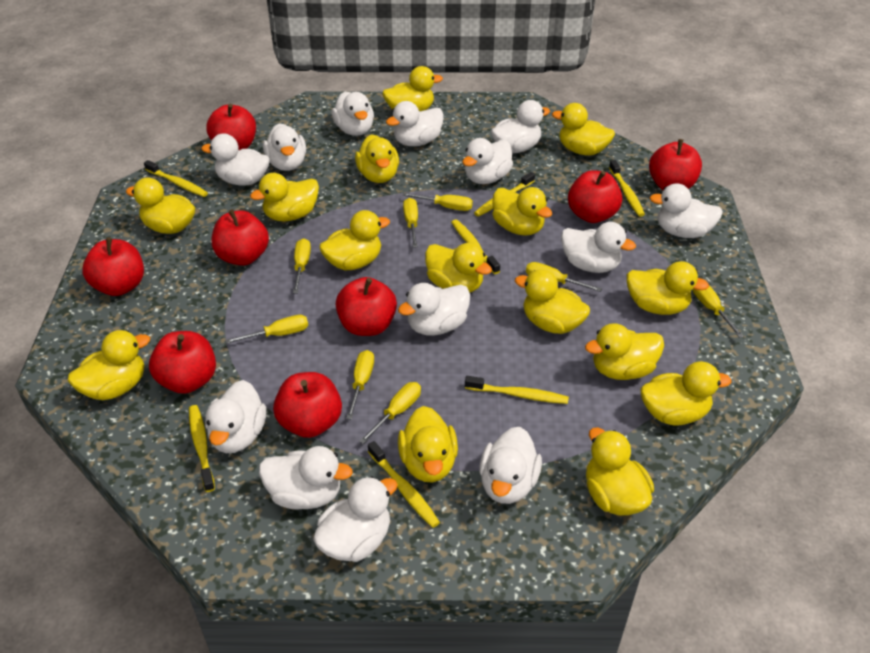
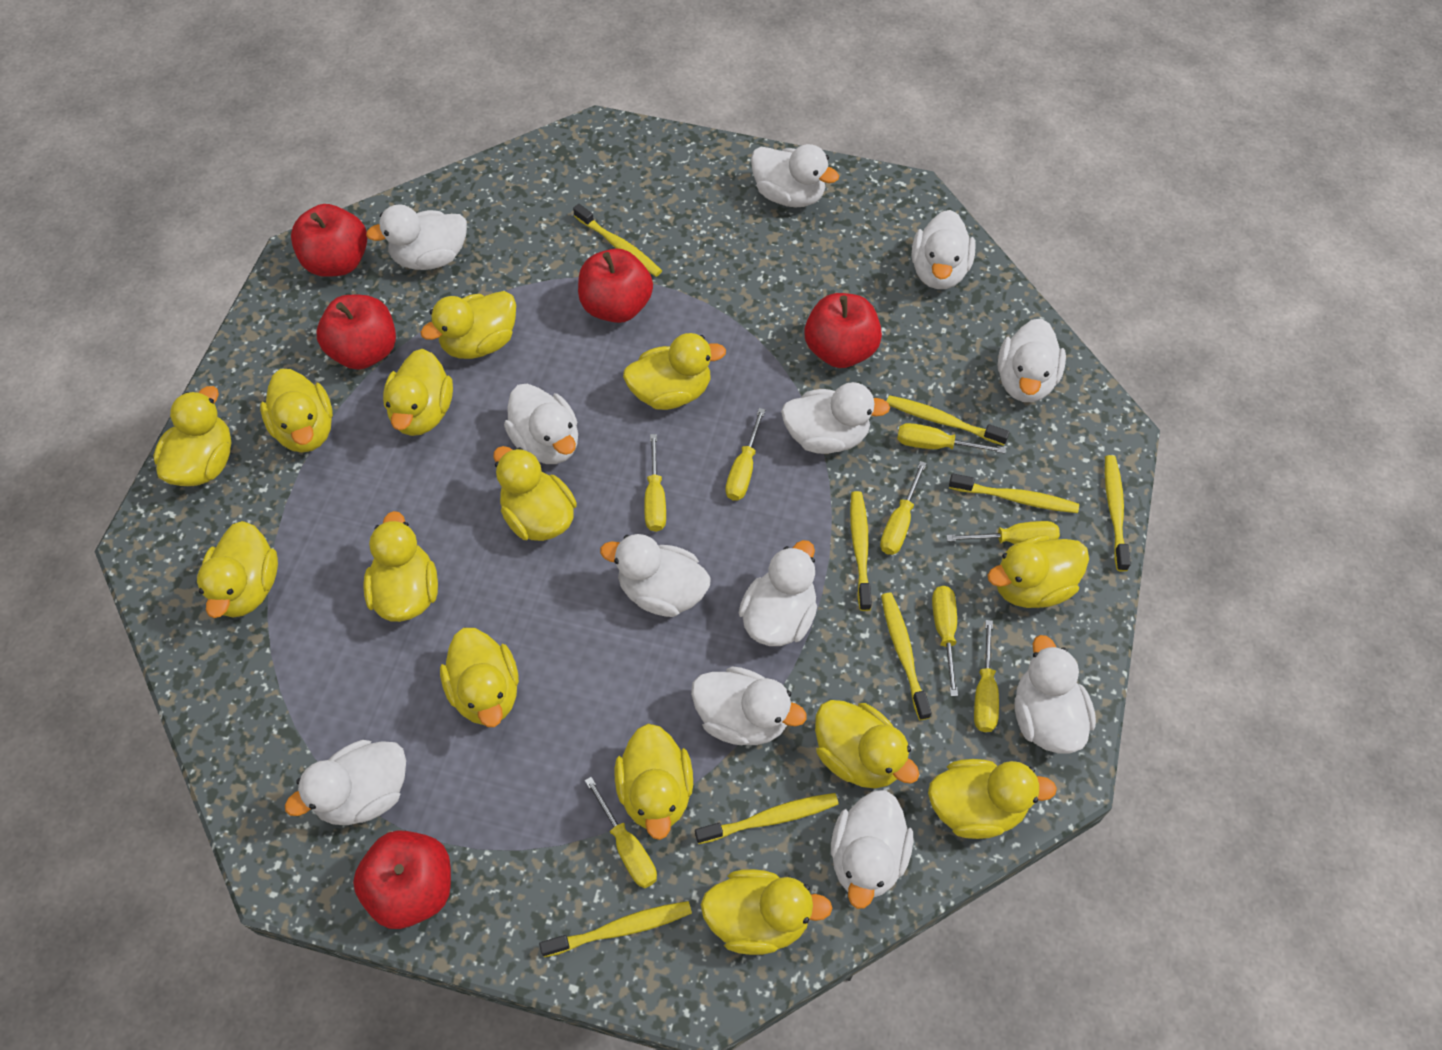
red apple: [82,238,144,296] [149,331,216,394] [206,104,256,150] [211,209,269,266] [273,372,342,438] [336,277,397,336] [568,171,622,223] [649,139,702,190] = 8 -> [291,204,367,277] [317,295,396,370] [353,830,451,929] [578,249,653,323] [804,293,882,368] = 5
white duck: [201,134,270,186] [205,380,266,453] [259,446,353,510] [263,123,306,171] [313,476,398,562] [332,92,374,136] [386,101,444,146] [398,283,470,336] [462,138,513,184] [479,427,542,504] [491,100,550,153] [561,222,636,273] [650,183,723,238] = 13 -> [285,740,406,825] [366,204,467,270] [504,384,578,464] [600,534,711,617] [691,666,807,745] [738,540,817,646] [751,144,839,208] [781,382,890,454] [831,790,913,909] [912,210,976,289] [998,318,1066,402] [1015,635,1096,754] = 12
yellow duck: [68,330,150,400] [126,178,195,234] [250,173,319,221] [319,210,390,270] [355,134,399,183] [383,66,443,111] [398,406,458,483] [425,243,492,293] [492,187,552,236] [515,269,590,334] [552,103,615,156] [585,323,664,380] [586,428,654,516] [627,261,709,315] [641,361,732,425] = 15 -> [153,386,231,486] [197,521,278,618] [260,369,333,453] [363,511,438,622] [383,349,453,436] [420,291,516,359] [440,628,519,727] [493,446,577,541] [614,724,693,840] [623,333,726,410] [701,869,833,955] [815,700,920,789] [928,759,1057,839] [988,535,1089,608] = 14
yellow toothbrush: [144,160,208,197] [189,405,215,492] [368,441,440,528] [451,219,500,274] [465,376,569,404] [474,172,535,217] [609,160,645,217] = 7 -> [539,901,692,957] [573,204,662,277] [695,793,839,844] [850,491,872,611] [881,593,932,720] [886,395,1010,446] [949,474,1079,513] [1105,455,1131,572] = 8

